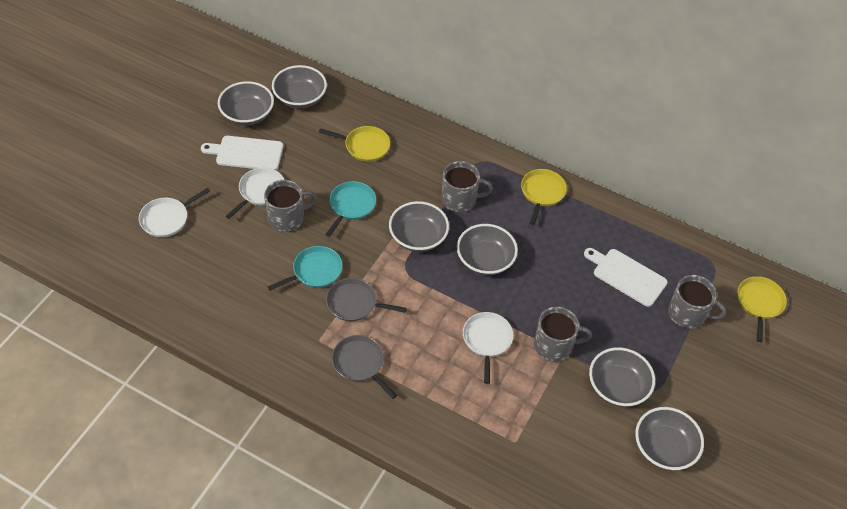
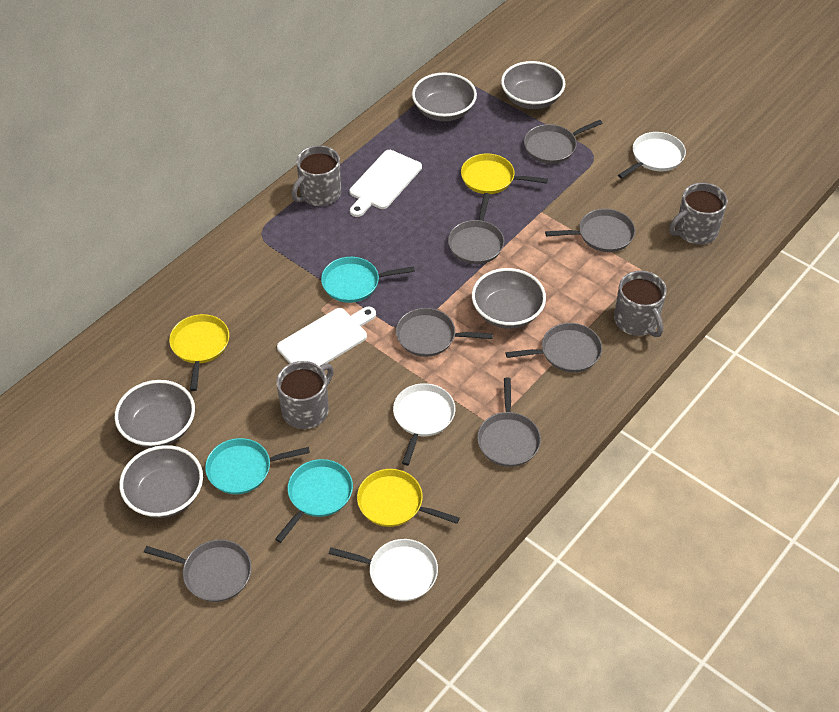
grey bowl: [218,81,274,126] [272,65,327,109] [389,201,449,252] [457,224,518,275] [589,347,655,407] [635,407,704,470] = 6 -> [115,380,195,448] [119,445,203,518] [412,72,477,121] [472,268,546,329] [501,61,566,109] = 5
grey pan: [326,278,407,321] [332,335,397,399] = 2 -> [144,540,252,602] [396,308,493,357] [448,193,504,264] [477,378,541,467] [506,323,602,372] [524,120,603,164] [545,209,635,252] = 7
turquoise pan: [268,246,343,291] [325,181,376,237] = 2 -> [205,438,310,494] [275,459,353,543] [321,257,415,303] = 3

